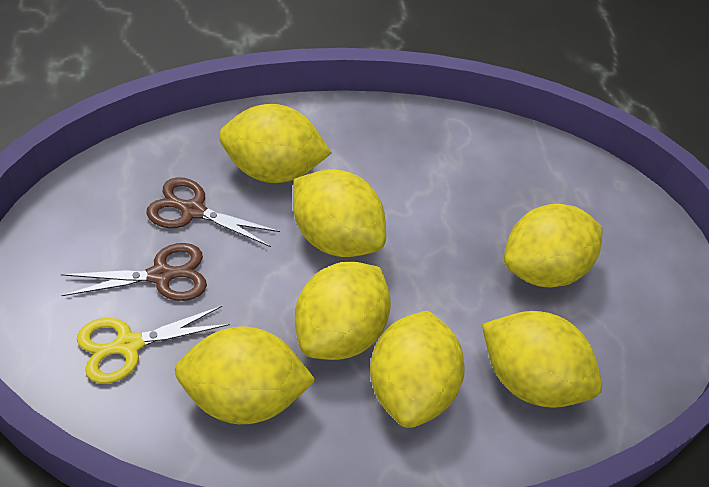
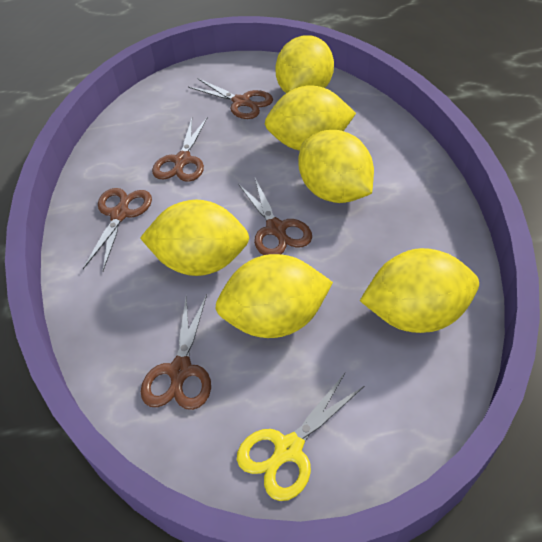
brown scissors: [61,243,207,301] [146,177,280,247] = 2 -> [83,188,152,271] [141,295,211,410] [152,117,208,182] [188,78,273,119] [238,178,312,255] = 5
yellow lemon: [175,327,316,424] [219,104,331,183] [293,169,386,257] [295,262,391,360] [370,310,465,428] [482,311,602,408] [504,204,603,287] = 7 -> [140,200,249,276] [216,254,333,338] [265,85,356,151] [275,35,334,93] [298,130,374,203] [360,248,479,333] = 6

